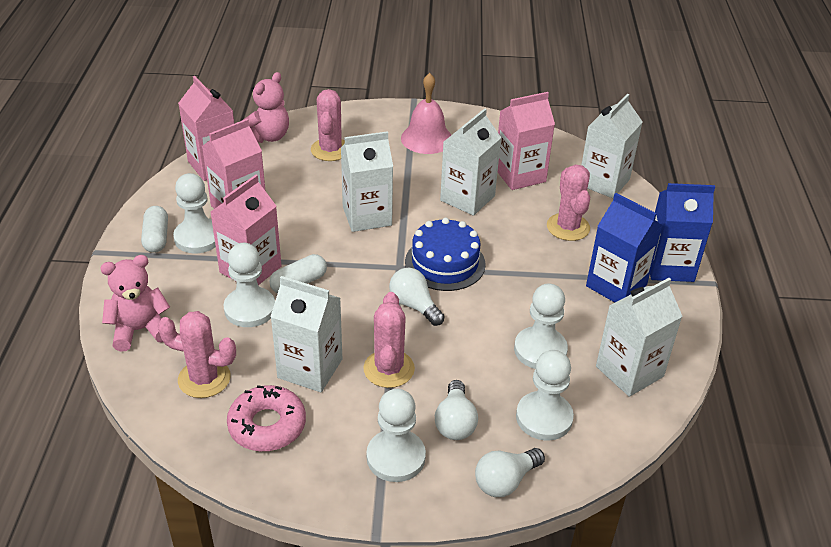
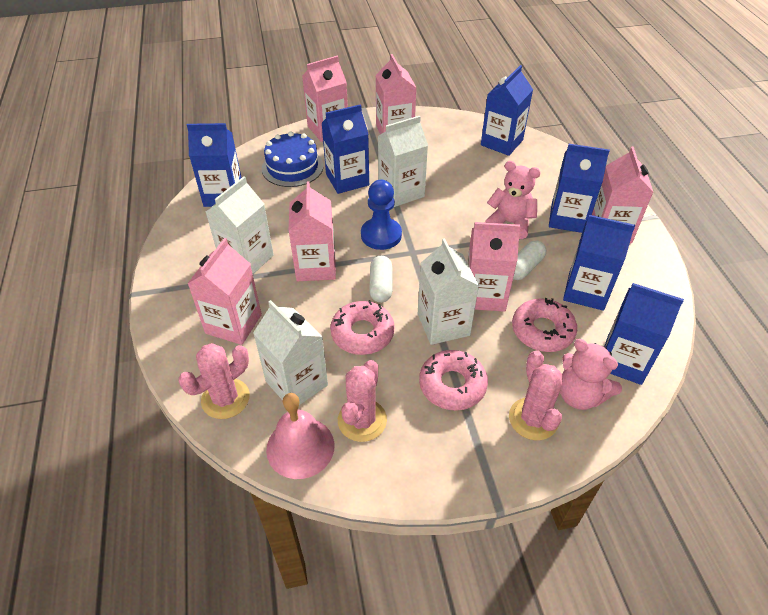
blue carton: [586,193,663,303] [650,183,715,282] = 2 -> [187,123,242,207] [321,104,369,194] [481,65,533,156] [549,144,610,233] [563,215,635,311] [604,283,684,385] = 6
blue pawn: none = 0 -> [361,180,402,250] = 1
pink cactus: [158,311,236,398] [311,89,345,161] [363,292,415,388] [547,164,590,241] = 4 -> [178,343,250,419] [338,360,387,442] [509,350,563,440] = 3
pink carton: [178,76,234,181] [202,119,265,209] [211,175,282,285] [498,92,555,190] = 4 -> [187,238,262,345] [288,181,336,281] [302,56,348,142] [375,54,416,134] [467,222,521,312] [592,147,653,243] = 6
pink donut: [227,385,306,451] = 1 -> [330,300,395,355] [419,350,488,411] [512,298,577,352] = 3
white carton: [270,276,342,392] [341,131,393,232] [440,108,501,216] [581,94,642,198] [596,278,682,397] = 5 -> [206,176,274,274] [253,300,328,405] [378,116,428,207] [418,238,479,345] = 4
white light bulb: [389,268,445,326] [435,380,478,440] [475,448,545,497] = 3 -> none = 0
white pawn: [173,173,216,253] [223,243,275,327] [367,389,426,482] [514,283,568,369] [516,350,574,440] = 5 -> none = 0

